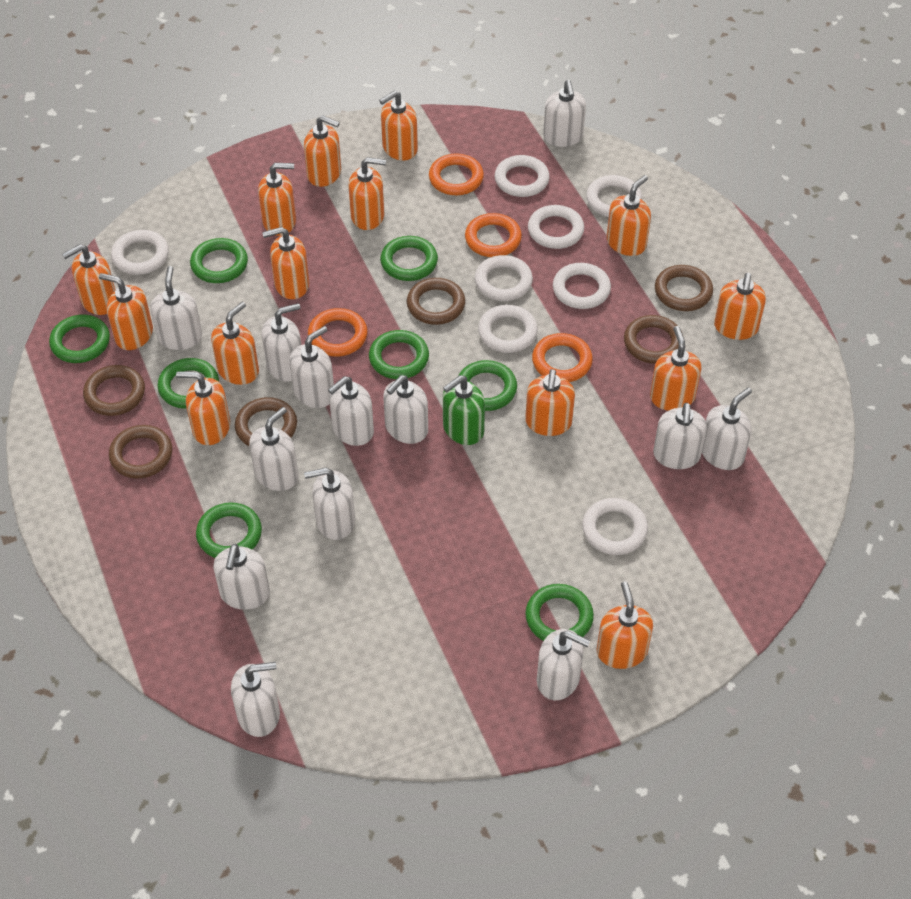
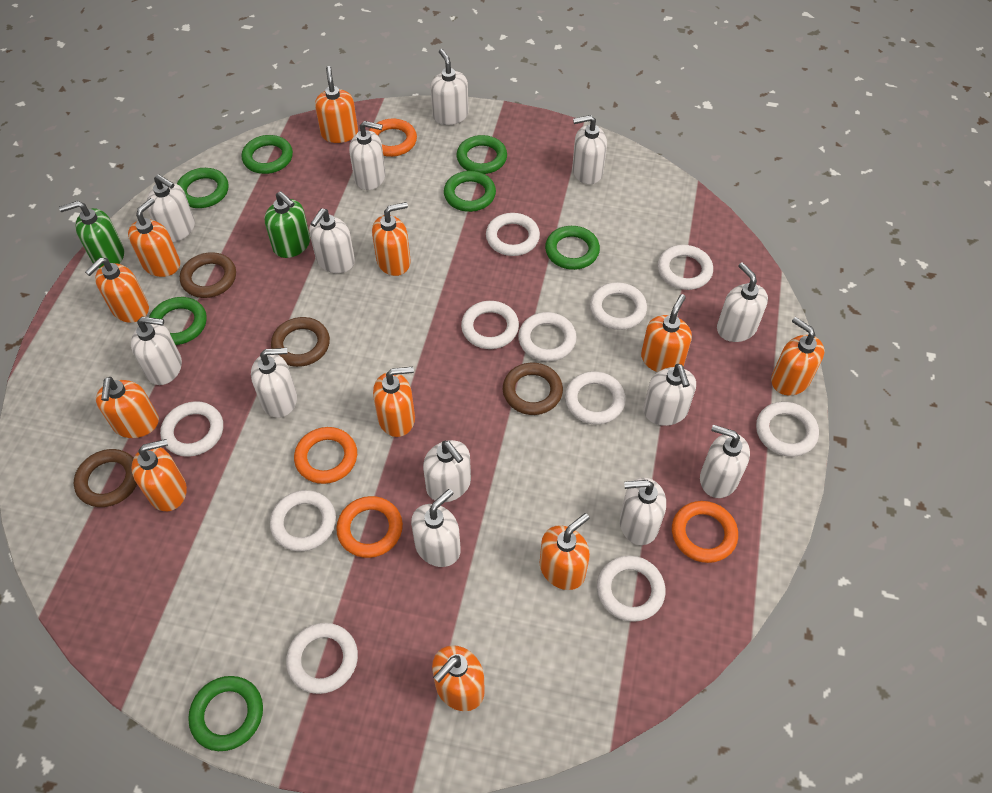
brown ring: [83,365,145,416] [109,425,172,479] [235,397,297,446] [407,278,465,325] [624,315,683,364] [655,265,713,311] = 6 -> [74,449,137,507] [180,252,236,298] [271,317,330,367] [503,363,563,415] = 4
green ring: [49,315,110,363] [158,358,219,409] [190,238,248,283] [196,503,262,558] [369,330,429,379] [380,236,438,281] [459,360,517,411] [525,584,594,641] = 8 -> [149,297,207,345] [177,168,229,208] [188,676,263,751] [241,135,293,174] [444,171,496,212] [457,135,507,174] [545,226,600,270] = 7
green soap dispenser: [443,375,485,445] = 1 -> [59,201,124,268] [265,191,310,258] = 2
orange soap dispenser: [62,244,116,315] [99,273,153,350] [176,371,230,445] [211,302,259,385] [258,163,296,236] [262,227,309,299] [304,115,341,187] [348,157,386,230] [379,90,418,161] [525,369,575,436] [597,581,653,669] [607,175,651,256] [650,326,702,411] [714,273,766,340] = 14 -> [85,258,149,323] [96,377,159,438] [128,198,180,277] [131,439,187,511] [315,66,358,143] [372,202,411,276] [373,367,415,437] [432,645,485,711] [540,513,590,590] [641,294,692,372] [771,317,824,396] = 11
white ring: [111,230,169,275] [475,255,533,301] [478,305,538,353] [495,155,550,197] [528,205,584,249] [553,263,611,309] [582,498,648,555] [586,175,642,217] = 8 -> [160,401,223,457] [270,490,336,551] [286,623,358,694] [461,301,519,349] [486,213,540,256] [518,312,577,362] [565,371,626,425] [590,282,647,330] [597,556,665,622] [658,245,713,290] [756,401,819,457] = 11

